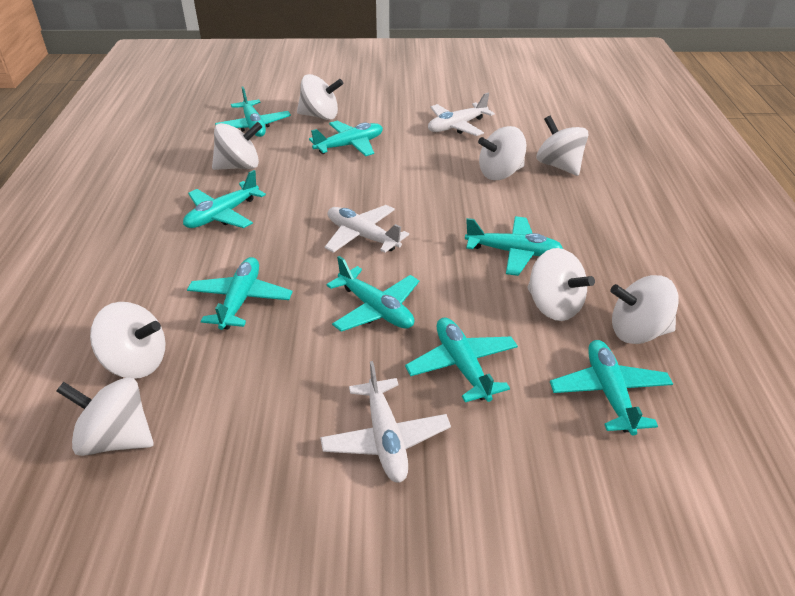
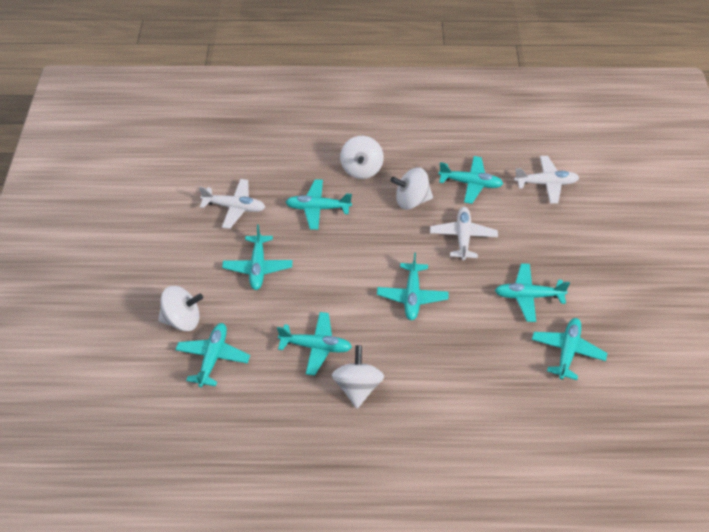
white spinning top: [56,377,154,456] [90,302,166,379] [212,122,262,170] [297,74,343,120] [478,126,526,180] [527,248,595,321] [537,116,589,176] [610,275,679,344] = 8 -> [158,286,203,331] [332,345,384,408] [340,136,384,179] [390,167,433,210] = 4

